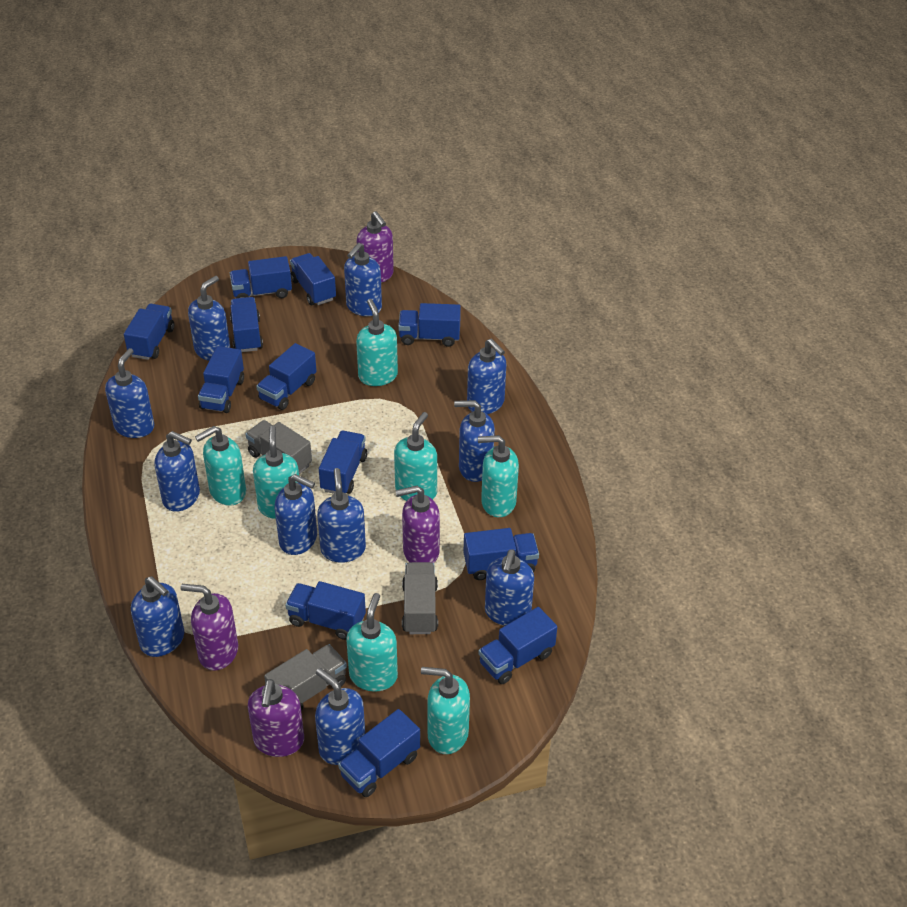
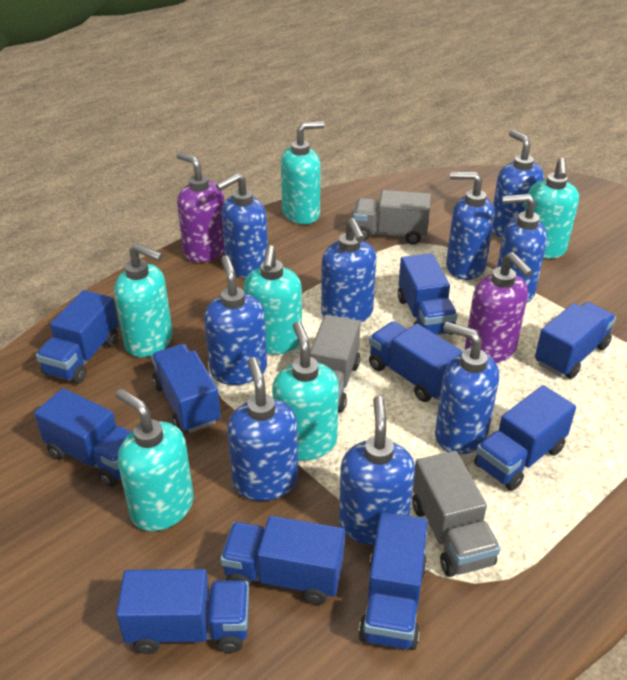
blue soap dispenser: [105,348,154,438] [131,576,184,657] [154,431,200,512] [188,276,230,361] [275,474,317,555] [315,668,365,765] [317,468,366,563] [344,243,382,316] [454,400,495,482] [467,338,506,414] [485,549,534,626] = 11 -> [204,255,267,385] [216,173,268,278] [227,357,298,501] [321,218,376,323] [339,396,415,545] [435,322,499,454] [446,172,495,280] [492,130,544,238] [497,194,547,303] = 9
blue truck: [124,304,174,360] [198,346,244,413] [230,256,292,298] [230,297,263,352] [256,343,317,410] [285,581,366,640] [290,253,336,305] [319,431,367,494] [338,709,420,797] [398,303,461,347] [463,528,539,580] [478,607,557,684] = 12 -> [34,388,132,487] [36,290,119,384] [116,569,249,654] [151,344,221,433] [220,516,345,605] [358,512,428,650] [369,321,463,402] [398,253,457,335] [474,385,576,491] [535,302,616,379] = 10
purple soap dispenser: [180,584,238,671] [248,679,304,757] [357,211,394,283] [395,486,440,563] = 4 -> [177,152,225,262] [465,252,533,363] = 2
turquoise soap dispenser: [195,426,246,506] [253,426,299,519] [346,593,398,692] [356,299,398,386] [394,412,437,501] [421,667,470,754] [478,435,519,517] = 7 -> [114,243,173,357] [116,389,194,531] [244,245,302,355] [272,321,339,461] [281,121,325,224] [524,158,579,259] = 6

